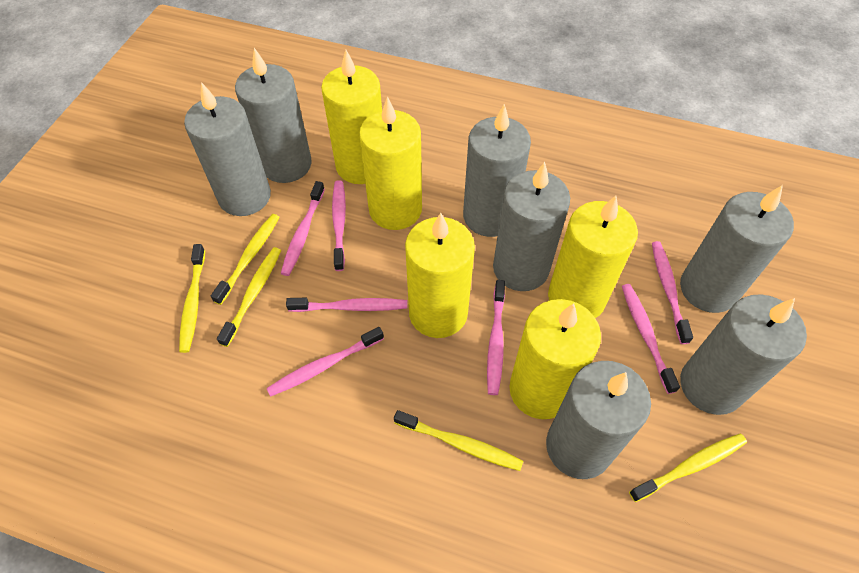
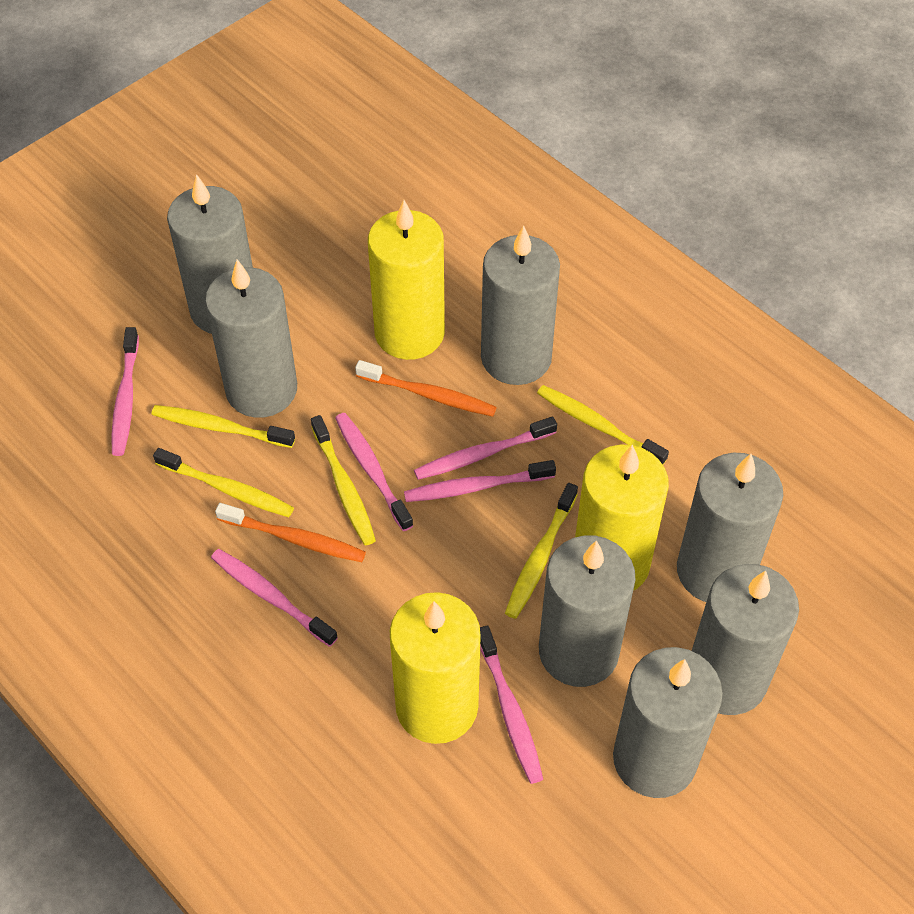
orange toothbrush: none = 0 -> [215,503,366,562] [355,360,497,417] = 2
pink toothbrush: [266,327,384,397] [281,181,325,276] [286,298,407,312] [332,180,346,271] [487,280,505,395] [622,284,680,394] [652,241,693,344] = 7 -> [112,327,139,456] [211,549,338,647] [335,413,414,531] [404,460,556,502] [414,417,557,480] [480,625,543,784] = 6
yellow candle: [321,50,382,184] [359,96,422,230] [405,213,475,338] [509,299,601,419] [548,195,638,318] = 5 -> [368,200,445,360] [390,592,481,744] [575,444,669,591] = 3

